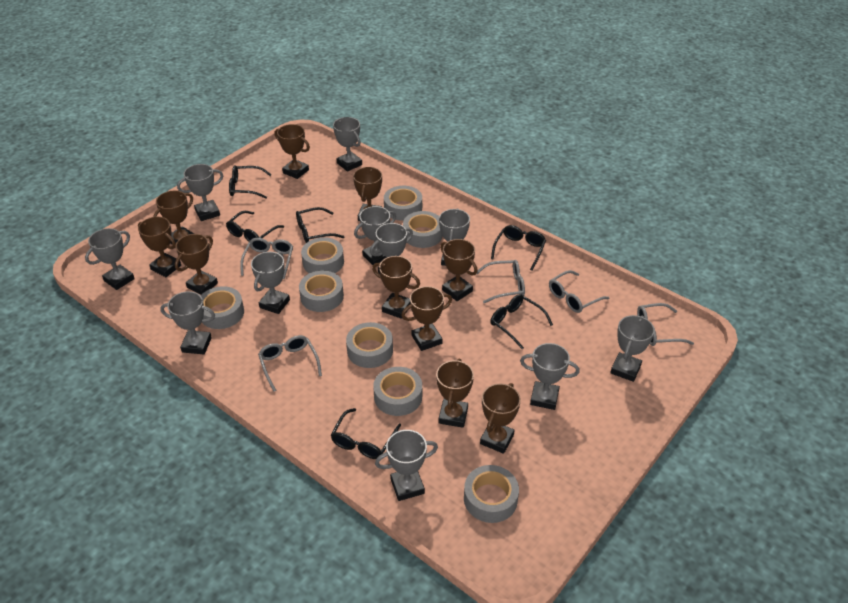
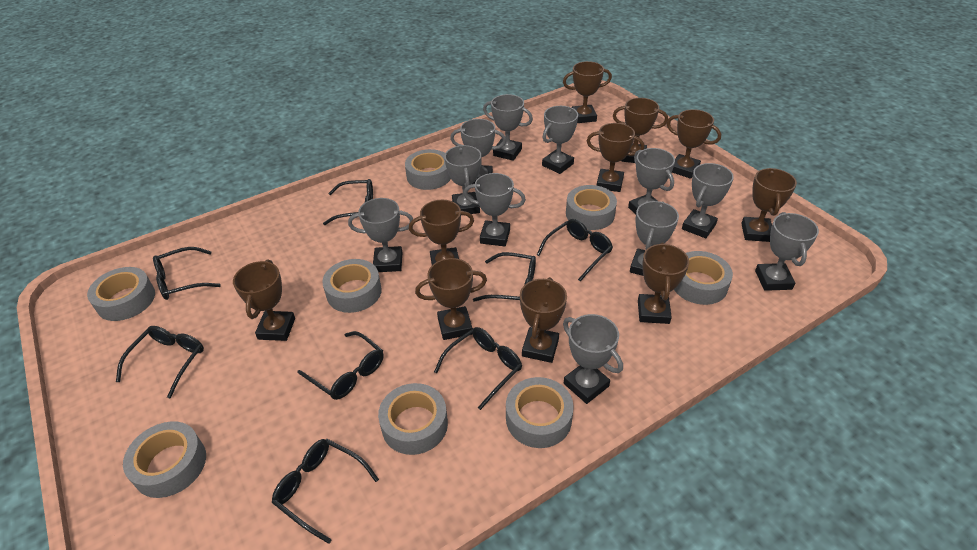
black glasses: [226,211,284,242] [229,165,272,199] [296,207,344,243] [331,408,401,459] [490,294,553,349] [491,225,546,271] = 6 -> [116,326,204,399] [153,247,221,300] [272,439,379,544] [298,331,384,400] [323,179,373,225] [434,327,522,410] [473,252,536,302] [537,219,613,282] = 8
grey glasses: [240,238,293,279] [258,335,322,392] [477,260,525,303] [549,270,609,313] [637,303,694,346] = 5 -> none = 0

